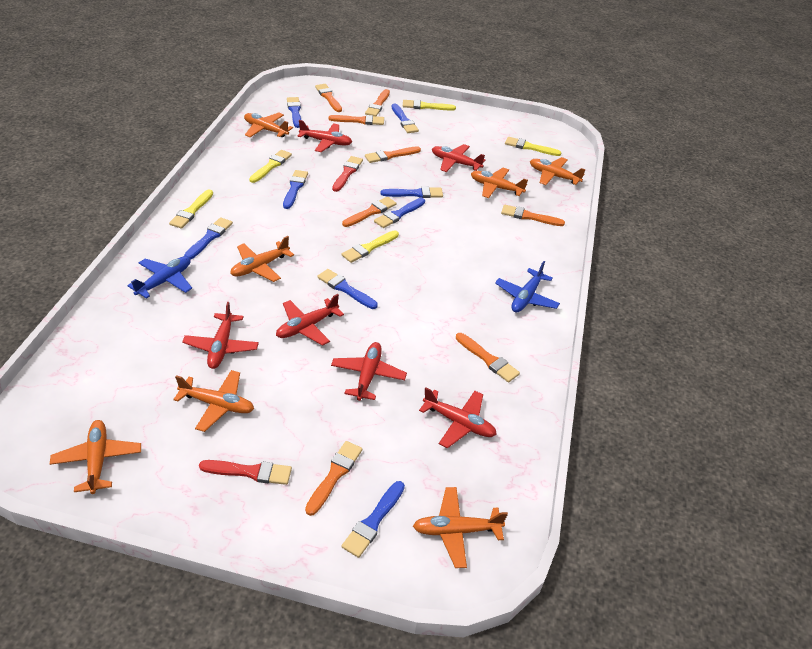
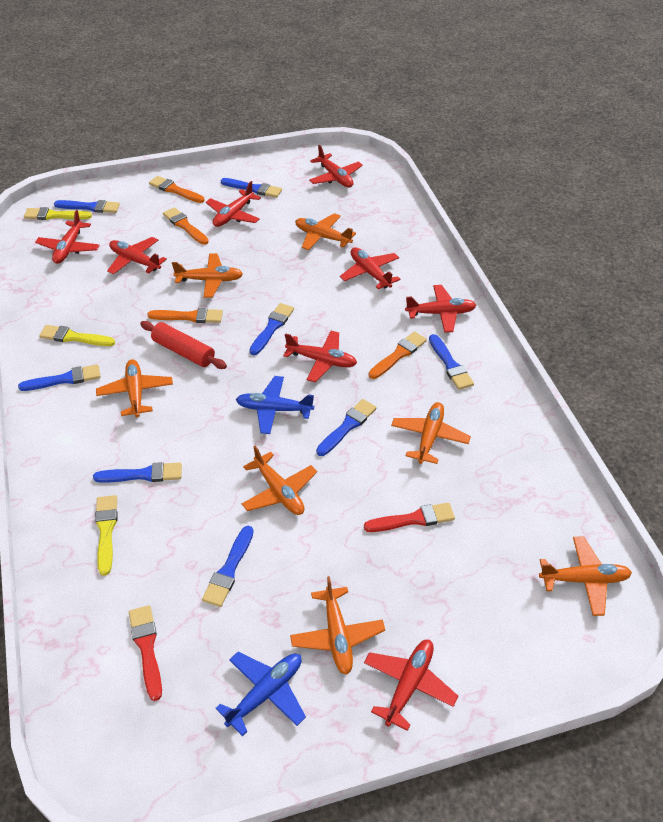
orange brush: [305,441,362,516] [315,84,342,112] [329,115,384,125] [342,197,397,227] [365,89,390,116] [365,146,421,163] [456,333,520,382] [501,205,565,226] = 8 -> [147,308,223,323] [149,176,205,203] [163,207,209,245] [369,331,427,379] = 4
red plane: [182,302,259,369] [276,294,344,346] [297,120,352,152] [331,342,407,401] [419,387,497,448] [432,144,485,172] = 6 -> [35,210,100,264] [107,237,167,274] [206,181,261,227] [283,331,357,382] [309,145,363,188] [340,247,400,289] [364,640,458,731] [405,285,476,333] = 8
red rolling pin: none = 0 -> [140,321,227,369] = 1
yellow brush: [169,189,213,229] [249,150,292,183] [342,230,399,263] [403,100,456,111] [505,137,562,156] = 5 -> [24,207,92,220] [39,325,115,346] [95,495,118,576] = 3

